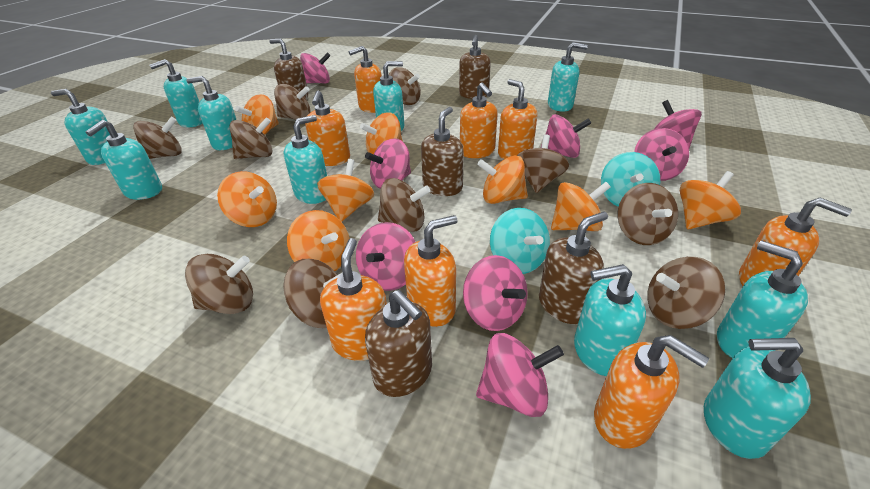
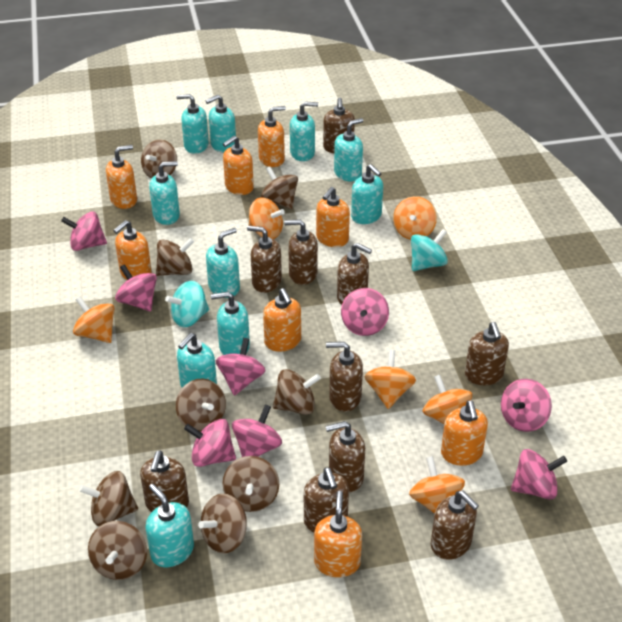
brown soap dispenser: [269,39,308,98] [365,290,432,397] [421,107,464,196] [459,35,491,99] [539,211,608,324] = 5 -> [140,451,189,512] [247,226,282,293] [284,220,318,285] [304,467,349,532] [323,98,355,153] [325,421,365,492] [326,342,363,411] [337,243,372,305] [431,491,479,560] [465,322,509,385] = 10
brown spinning top: [133,117,182,159] [185,254,253,314] [229,117,272,159] [274,84,311,120] [283,259,342,328] [378,178,430,232] [389,67,421,105] [517,134,569,193] [617,183,678,245] [647,257,725,329] = 10 -> [79,471,138,526] [88,521,147,580] [141,139,177,179] [156,238,194,276] [176,379,226,432] [198,494,247,554] [222,456,279,512] [261,166,298,209] [273,369,321,415] = 9
orange spinning top: [217,171,277,227] [235,94,279,134] [287,210,349,271] [317,159,374,222] [360,112,403,154] [477,155,528,204] [551,182,611,231] [680,171,741,229] = 8 -> [73,296,115,343] [249,198,285,239] [364,350,416,409] [393,196,437,240] [409,456,465,514] [422,375,472,424] = 6

